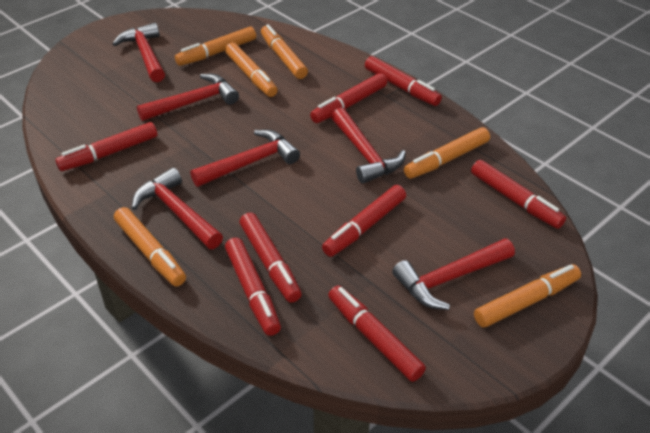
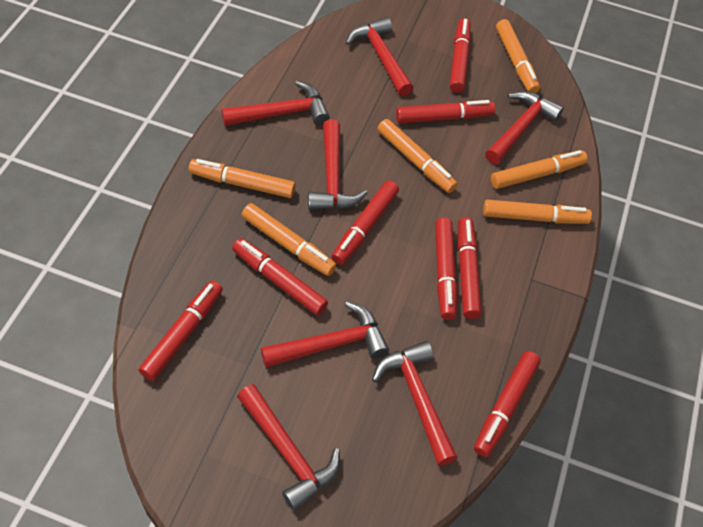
red hammer: [113,23,165,82] [132,168,223,249] [137,74,239,121] [190,130,300,187] [331,107,406,184] [392,238,515,310] = 6 -> [222,81,330,126] [237,384,340,511] [261,301,389,368] [308,119,368,210] [346,17,413,96] [372,341,458,466] [485,91,564,164] = 7

